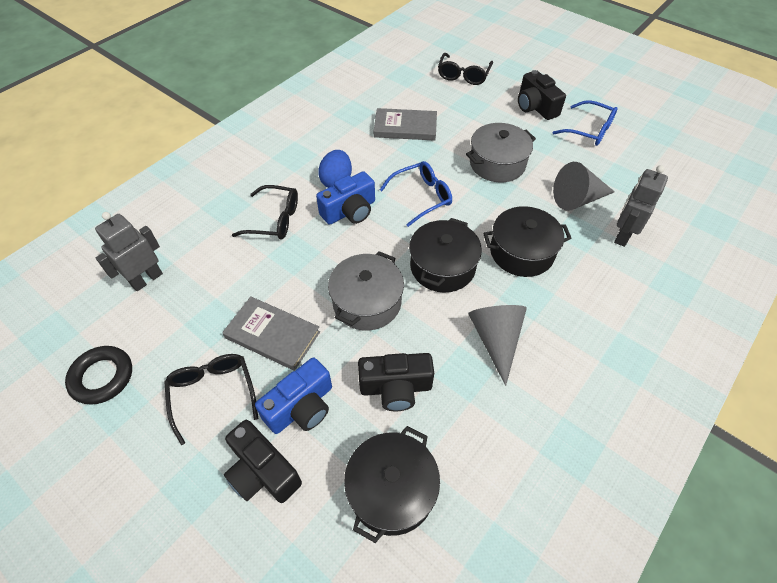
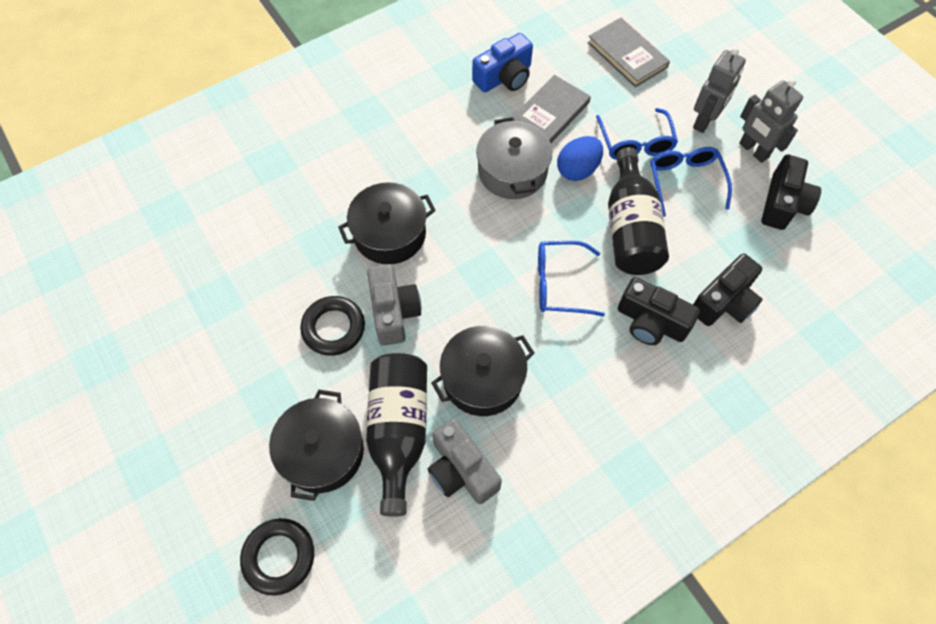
black bottle: none = 0 -> [366,353,427,517] [608,147,669,275] = 2
black glasses: [164,354,258,445] [232,185,298,239] [438,53,493,85] = 3 -> none = 0
black ring: [65,346,132,405] = 1 -> [240,518,314,596] [300,296,365,356] = 2
blue camera: [255,358,332,434] [316,171,375,225] = 2 -> [472,33,533,92] = 1
blue glasses: [380,161,452,227] [553,100,618,146] = 2 -> [538,241,605,317] [596,108,678,160] [650,147,732,217] = 3
grey camera: none = 0 -> [367,264,421,346] [428,418,502,504] = 2
grey cone: [468,305,527,386] [553,162,615,211] = 2 -> none = 0
grey pot: [328,251,404,331] [466,123,536,182] = 2 -> [476,117,552,199] = 1

